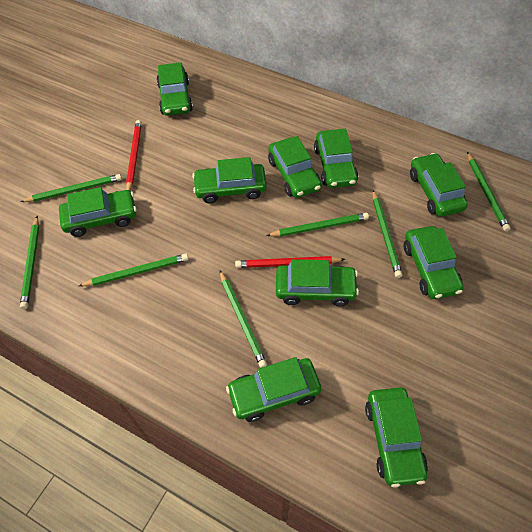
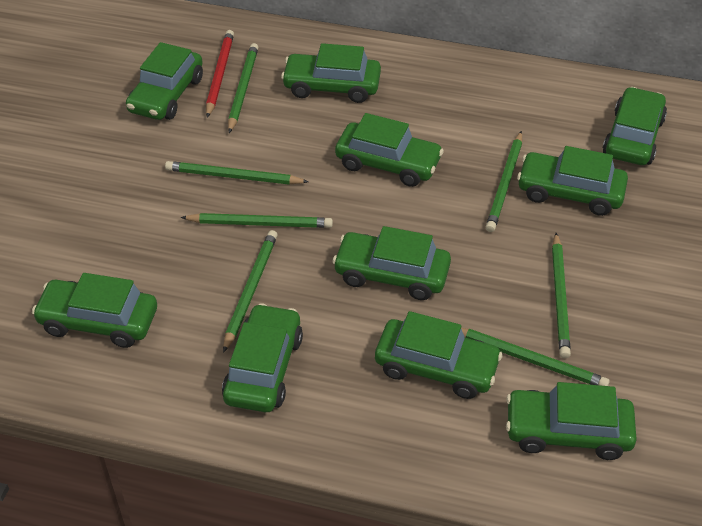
red pencil: [126,120,142,191] [235,256,345,268] = 2 -> [206,30,234,118] = 1

